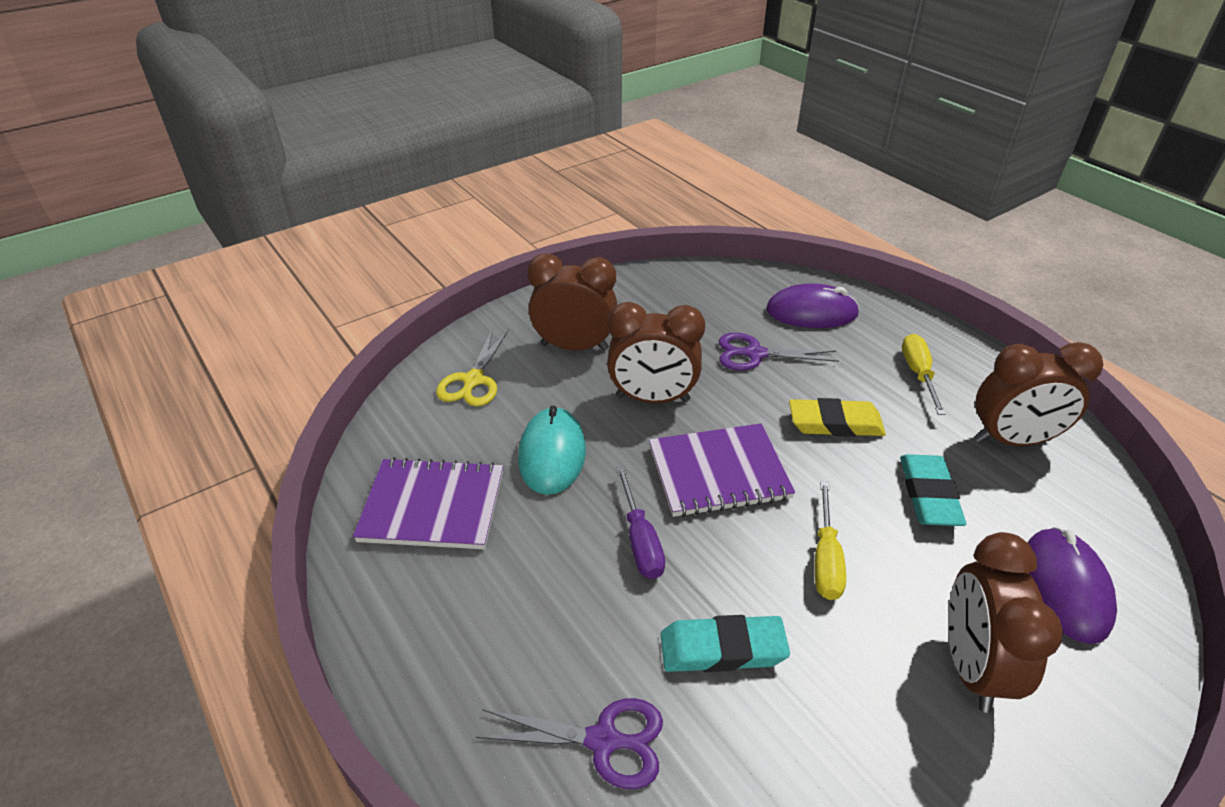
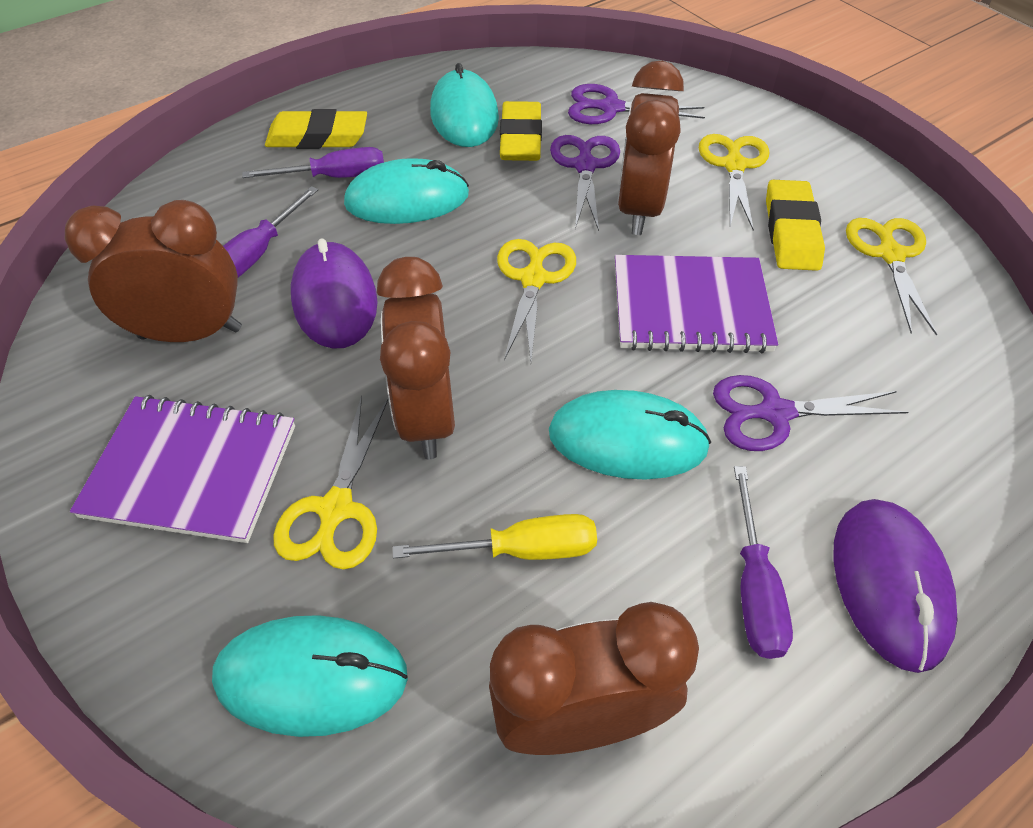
purple scissors: [476,698,663,789] [719,333,839,371] = 2 -> [550,135,620,231] [568,84,705,124] [713,375,908,451] = 3
purple screwdriver: [616,466,665,579] = 1 -> [223,186,318,277] [242,147,384,178] [734,466,793,659] = 3
turquoise eraser: [661,615,790,672] [900,454,967,526] = 2 -> none = 0
turquoise mouse: [518,406,586,495] = 1 -> [212,615,408,737] [344,158,469,224] [430,63,499,147] [549,390,711,480] = 4
yellow eraser: [789,398,886,437] = 1 -> [265,109,367,149] [500,101,542,161] [766,180,825,271] = 3
yellow scissors: [436,328,509,407] = 1 -> [273,396,388,569] [497,239,576,361] [699,134,769,230] [846,218,937,336] = 4
yellow screwdriver: [815,481,846,600] [902,334,946,415] = 2 -> [393,514,597,560] = 1

